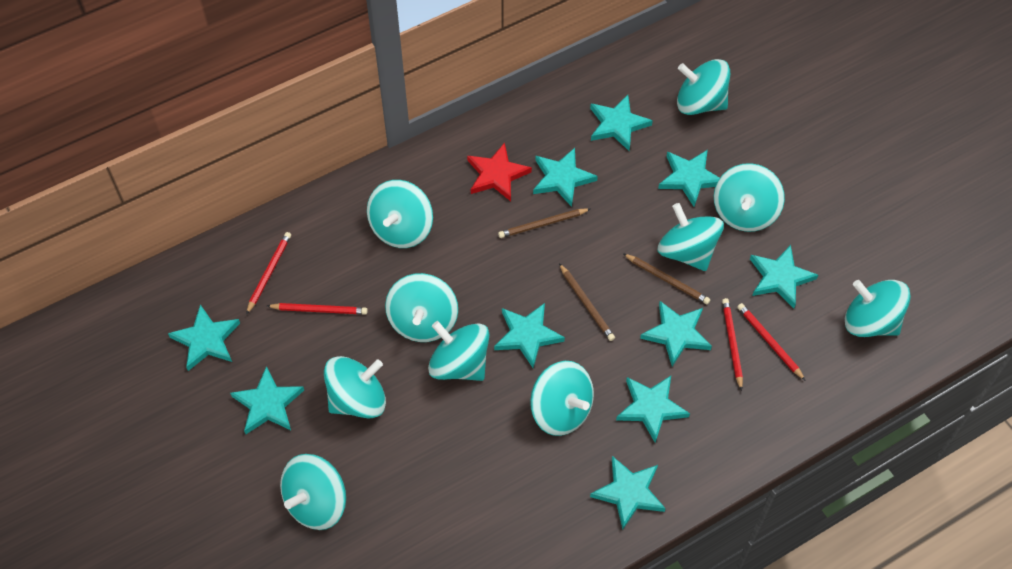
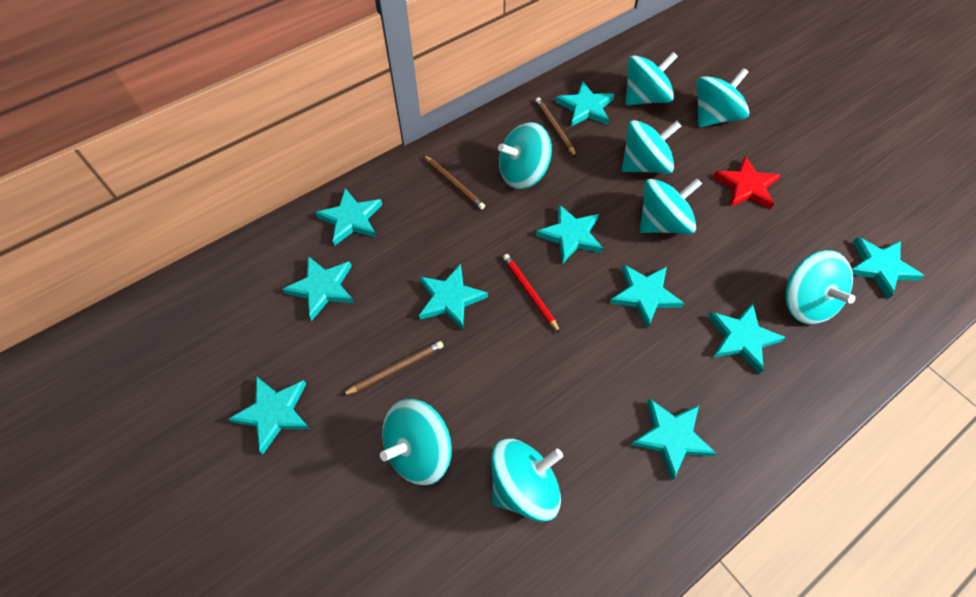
red pencil: [246,232,291,315] [267,303,368,315] [722,298,743,391] [737,303,806,381] = 4 -> [503,254,560,333] = 1
turquoise spinning top: [280,454,346,530] [324,356,386,418] [367,180,433,248] [385,273,458,342] [428,321,490,381] [530,361,594,436] [658,203,724,271] [677,59,730,115] [714,163,785,232] [845,280,911,337] = 10 -> [380,399,452,486] [491,439,563,522] [498,122,552,189] [622,120,681,174] [625,52,678,106] [640,178,702,234] [696,68,749,127] [785,250,855,324] = 8

